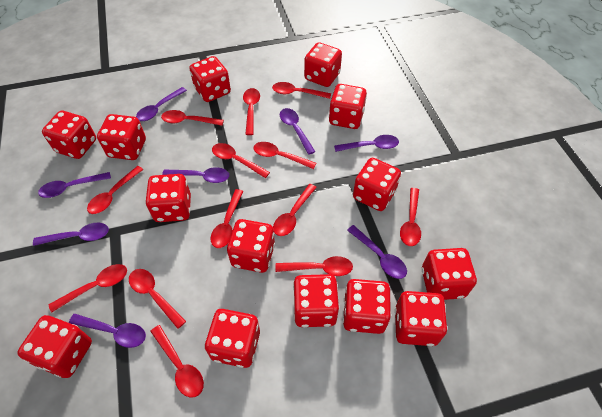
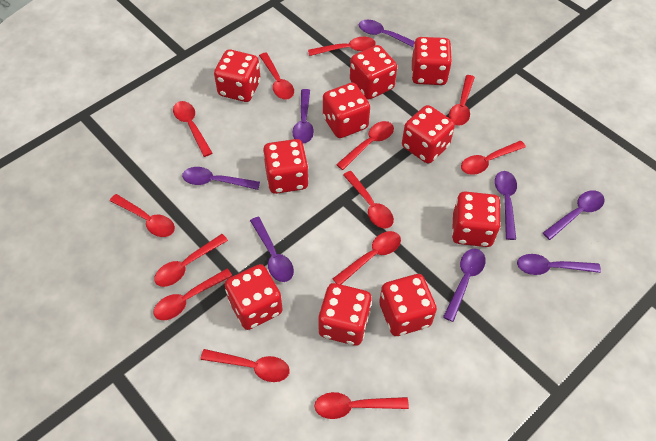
red dice: [17,315,92,378] [42,111,96,159] [97,114,146,160] [146,174,191,222] [189,56,231,102] [205,309,260,368] [227,219,275,273] [293,274,339,327] [304,42,342,87] [329,84,367,129] [343,279,391,334] [353,158,401,211] [395,291,447,346] [422,248,477,300] = 14 -> [214,49,261,102] [225,264,283,330] [263,139,309,194] [318,283,372,346] [323,83,370,138] [350,45,397,100] [379,274,437,336] [402,105,455,164] [411,37,452,85] [452,191,501,247] = 10

